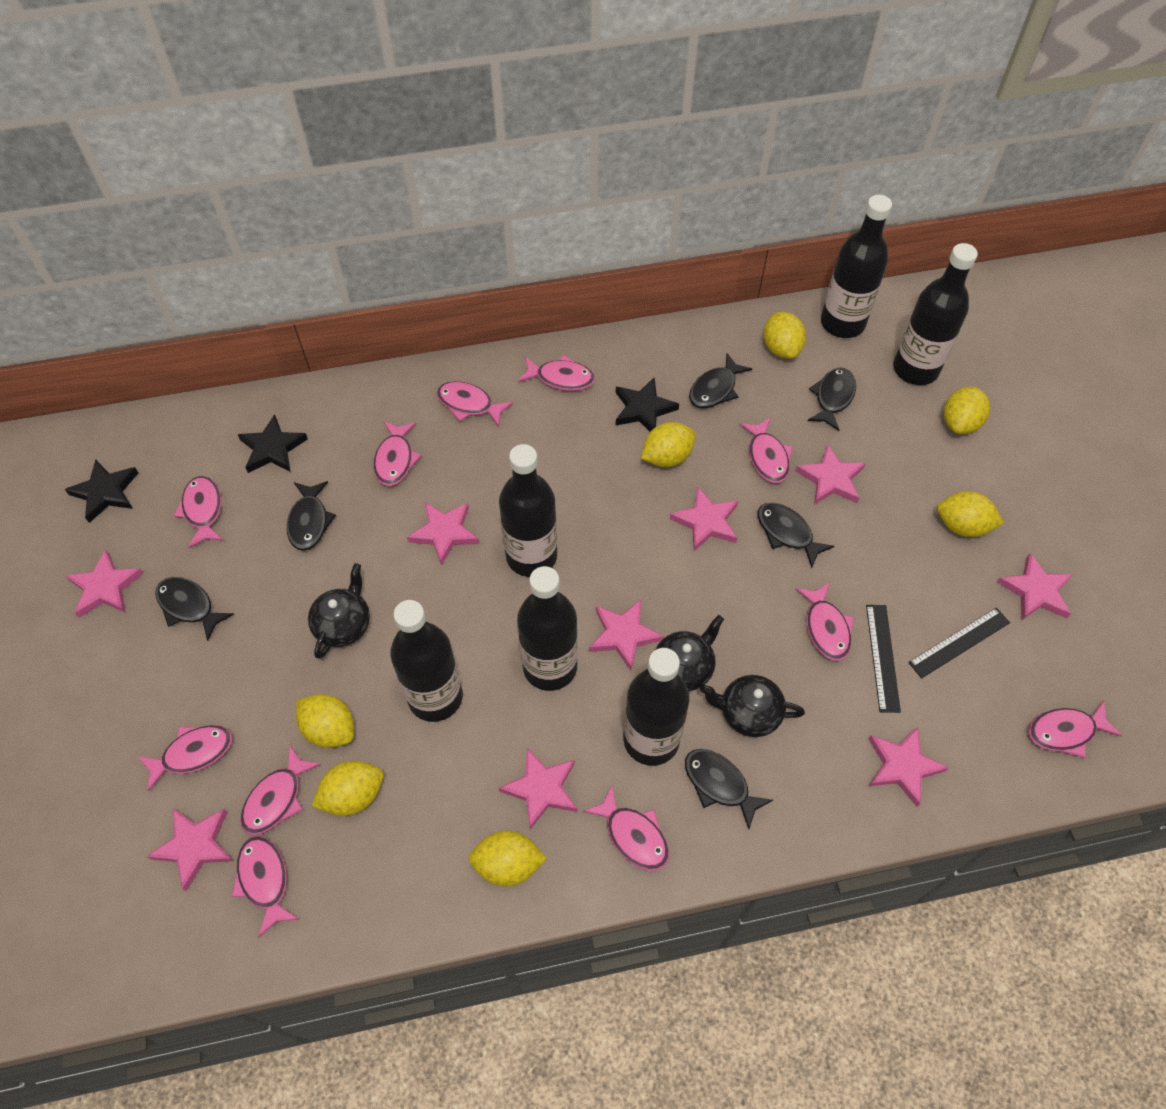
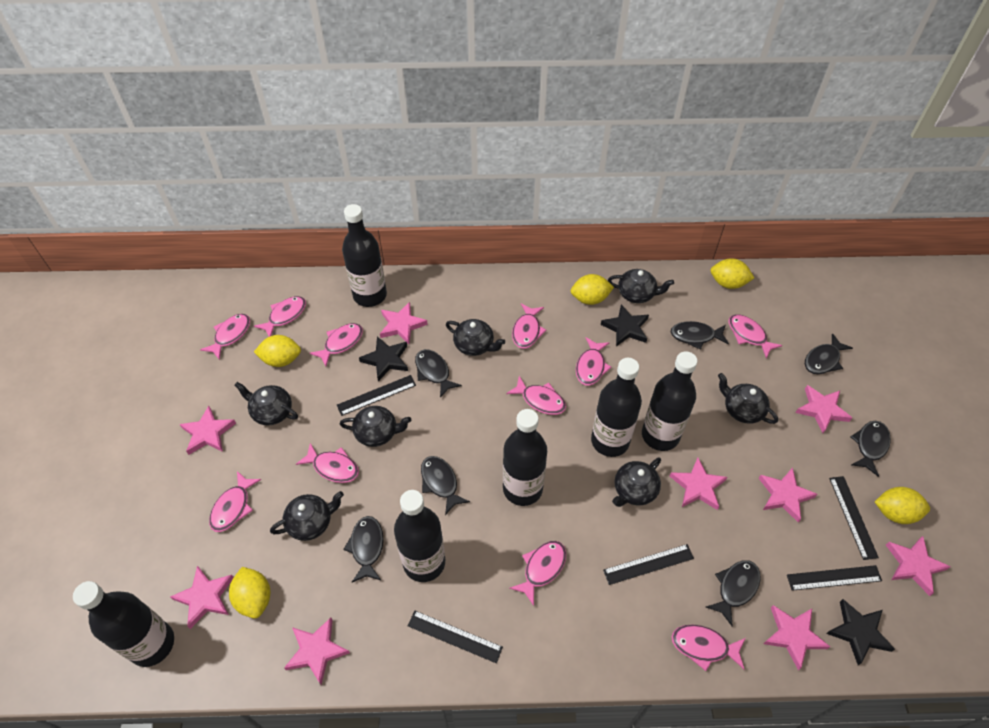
black fish: [155,577,234,641] [287,481,336,551] [685,749,773,829] [689,353,752,408] [758,503,835,568] [807,368,856,431] = 6 -> [343,516,384,582] [415,349,462,398] [421,456,470,515] [670,321,729,350] [706,560,761,626] [805,333,853,374] [851,421,891,477] = 7
black ruler: [866,605,901,713] [908,607,1010,678] = 2 -> [337,375,416,416] [408,611,503,663] [603,544,694,585] [787,565,882,591] [829,476,879,560] = 5
black teapot: [308,563,370,659] [655,615,724,691] [700,675,805,737] = 3 -> [234,382,298,425] [270,491,344,541] [340,406,411,447] [446,319,505,356] [608,269,674,303] [612,457,661,507] [718,373,778,424] = 7
yellow lemon: [296,694,354,748] [312,761,383,816] [468,831,547,887] [641,422,696,467] [764,312,806,359] [937,491,1004,537] [944,387,990,434] = 7 -> [229,567,270,619] [254,335,301,367] [570,274,614,305] [711,258,754,289] [875,487,930,524] = 5

